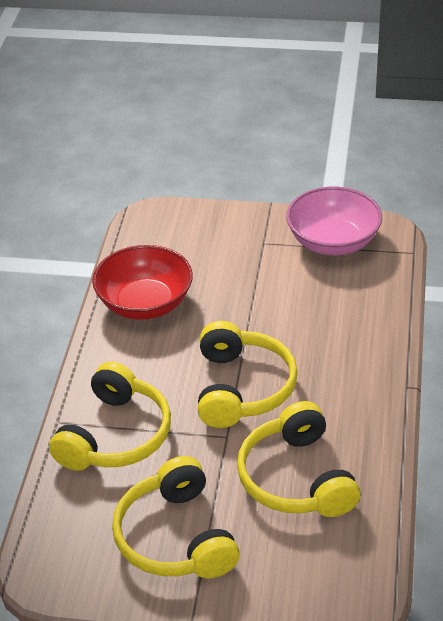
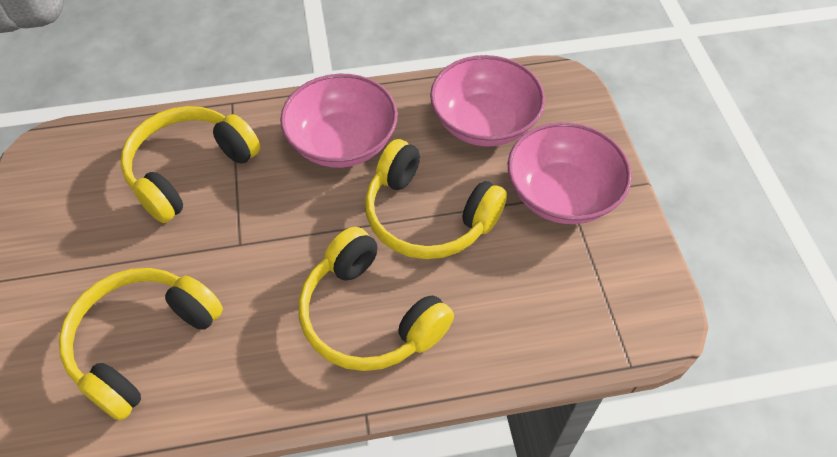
pink bowl: [286,187,382,255] = 1 -> [280,74,398,168] [430,55,545,147] [508,122,632,224] = 3
red bowl: [92,245,193,320] = 1 -> none = 0

